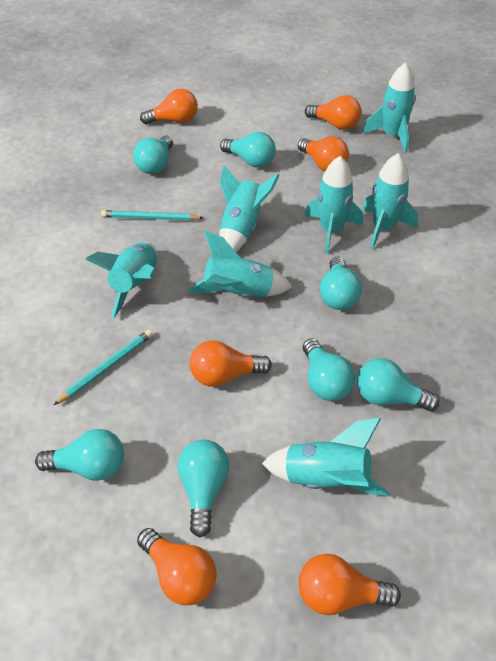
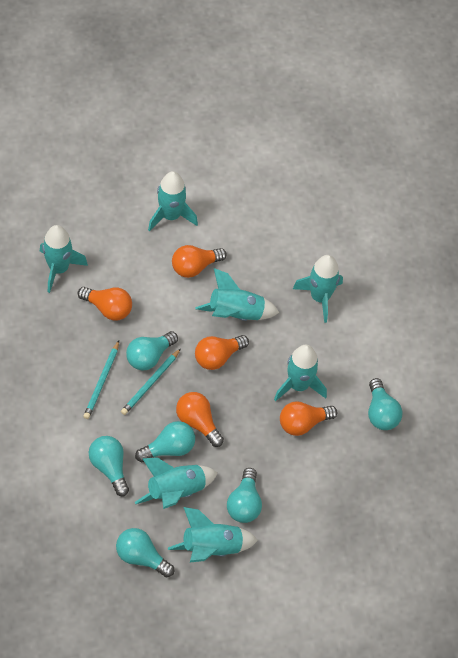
orange light bulb: [137,528,217,605] [140,89,198,125] [190,340,272,387] [298,136,349,171] [298,554,401,615] [305,95,361,130] = 6 -> [78,287,132,321] [172,245,227,278] [176,392,224,447] [195,335,249,370] [280,401,337,436] = 5
turquoise light bulb: [35,429,124,481] [133,136,173,174] [178,440,229,537] [220,132,276,168] [303,338,355,401] [319,256,362,310] [357,358,440,411] = 7 -> [89,436,129,496] [116,528,174,577] [126,331,178,371] [135,421,195,462] [227,468,262,523] [368,378,402,430] = 6

